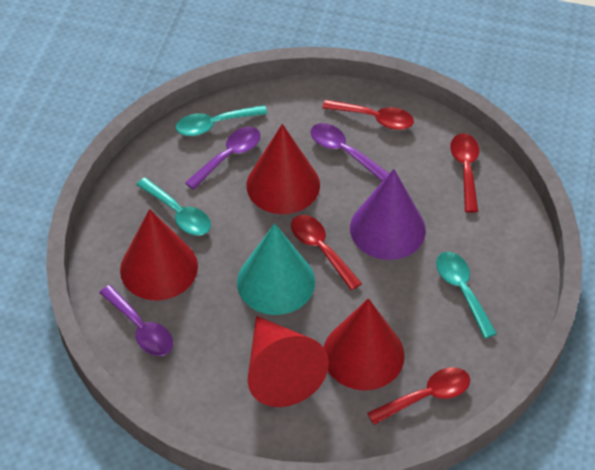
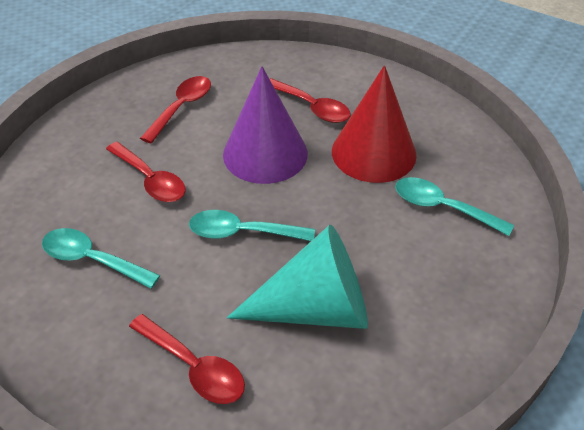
purple spoon: [99,285,173,356] [185,127,261,190] [310,123,390,182] = 3 -> none = 0
red cone: [120,209,198,300] [246,124,320,214] [248,316,329,407] [324,298,405,390] = 4 -> [332,65,417,183] = 1

